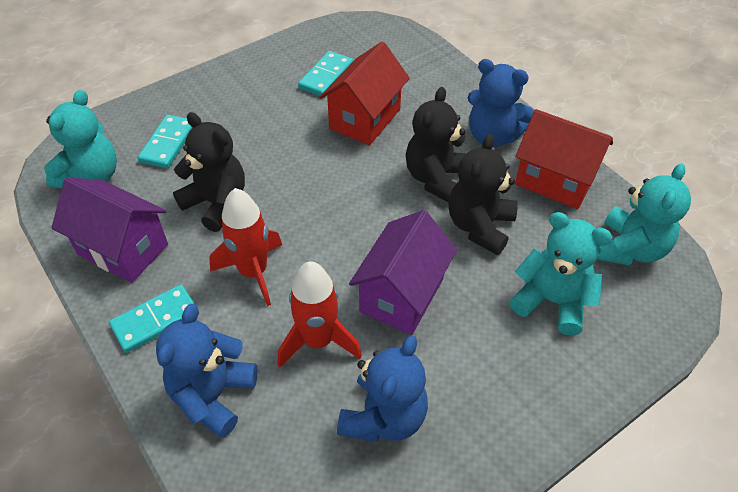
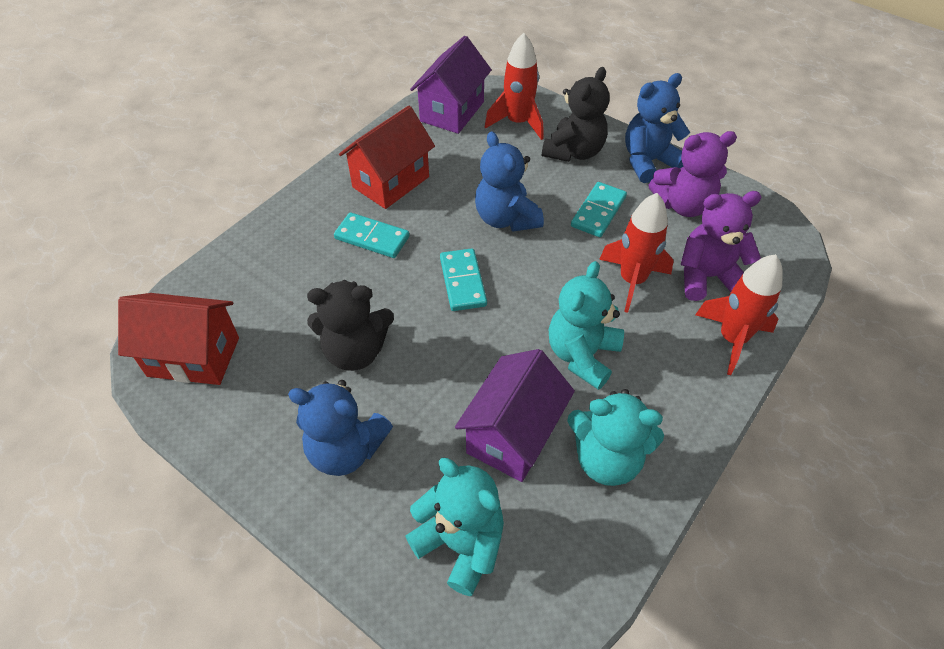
black teddy bear: [173,112,245,232] [406,87,466,202] [448,134,518,255] = 3 -> [307,280,394,371] [542,67,609,162] = 2
purple teddy bear: none = 0 -> [648,131,737,217] [681,191,762,301] = 2
red rocket: [209,188,282,306] [278,262,362,367] = 2 -> [485,33,544,140] [599,193,674,313] [695,254,783,375] = 3

